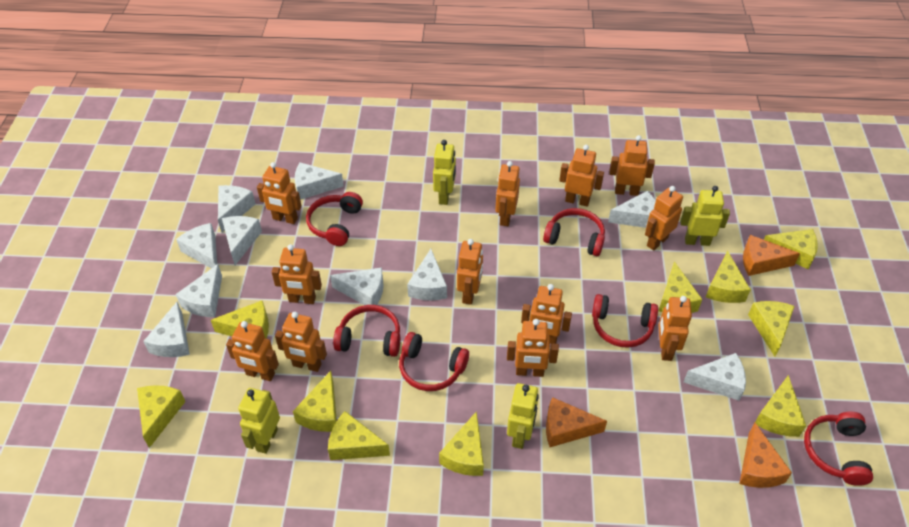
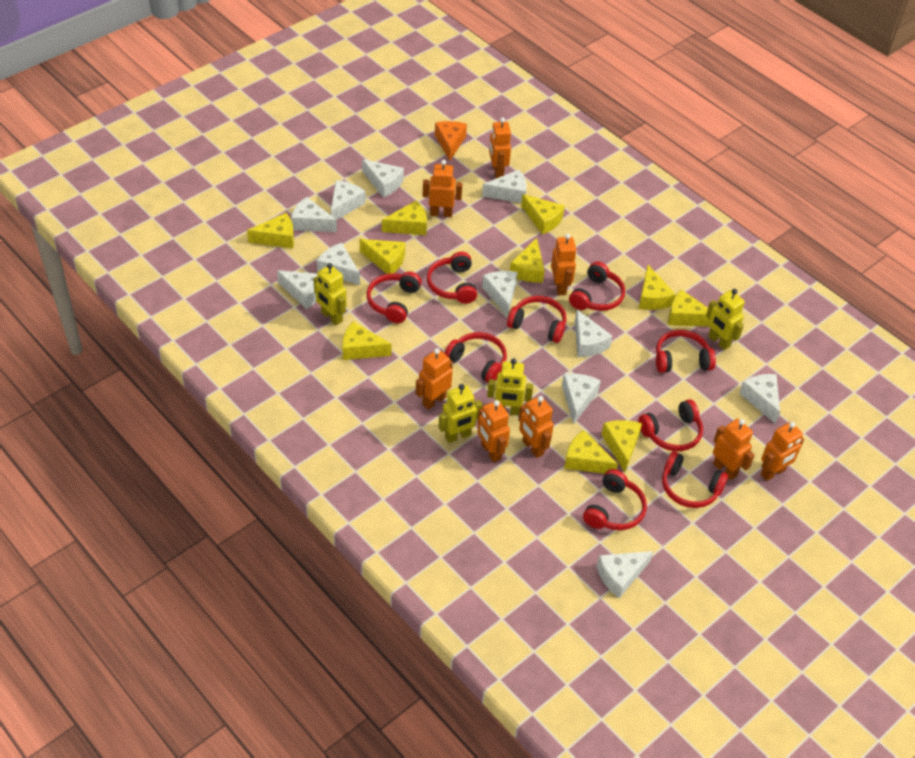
orange cheese: [546,397,607,447] [739,423,792,488] [743,235,800,276] = 3 -> [435,121,467,161] = 1
orange robot: [226,321,279,381] [257,162,302,224] [272,244,322,304] [275,312,327,372] [457,239,483,305] [495,161,520,226] [507,319,559,377] [521,284,572,344] [559,145,604,207] [609,135,655,196] [645,186,683,250] [659,296,692,361] = 12 -> [416,348,453,410] [423,160,463,217] [477,400,510,462] [489,118,511,178] [518,396,554,458] [551,234,577,295] [713,419,755,480] [761,422,804,481] = 8
red headphones: [306,192,363,246] [333,305,400,357] [399,332,469,391] [543,208,605,256] [592,294,658,348] [804,412,873,486] = 6 -> [367,272,422,323] [427,252,477,304] [444,332,507,383] [507,296,566,343] [569,261,625,311] [583,469,647,530] [638,399,703,451] [656,330,716,373] [662,451,728,508] = 9
white cheese: [143,302,190,357] [176,223,217,269] [176,264,222,317] [218,185,256,232] [222,216,262,265] [295,162,344,200] [330,267,384,305] [407,249,447,300] [608,191,656,228] [683,353,746,401] = 10 -> [277,270,318,309] [291,197,337,232] [317,243,360,285] [331,180,366,220] [362,159,404,198] [482,170,527,203] [482,271,518,317] [562,373,601,424] [575,310,612,357] [597,551,653,598] [739,374,780,424] = 11

